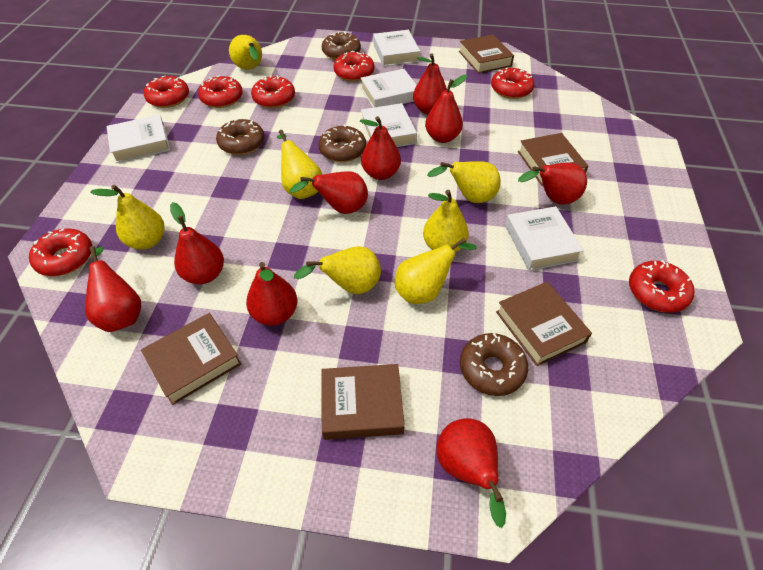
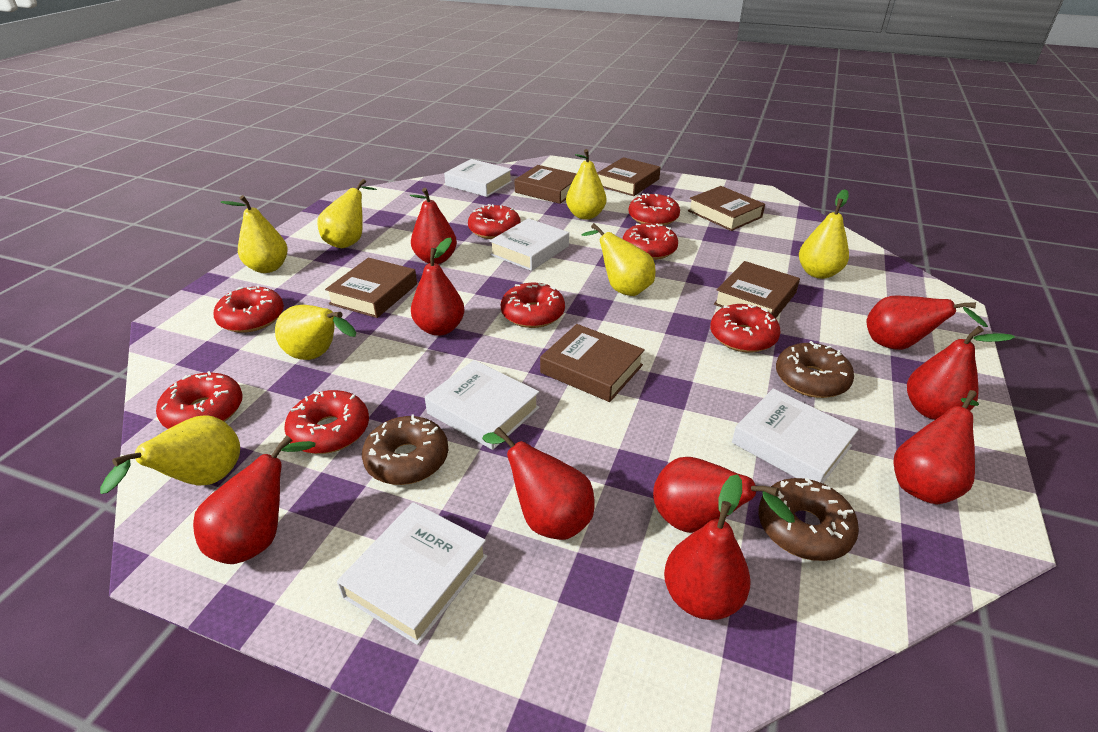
brown book: [141,313,242,405] [321,364,405,440] [459,35,514,73] [496,282,592,366] [518,133,588,186] = 5 -> [325,258,417,318] [514,165,577,204] [540,324,645,402] [597,157,661,196] [688,186,765,231] [714,261,800,318] = 6
brown donut: [216,119,264,155] [318,124,366,162] [322,31,361,60] [460,333,528,396] = 4 -> [362,414,448,485] [758,478,859,561] [776,341,854,398] = 3
red donut: [29,229,92,276] [144,76,189,108] [198,75,243,108] [251,75,295,108] [333,51,374,81] [491,67,534,99] [629,260,695,313] = 7 -> [156,371,243,429] [213,285,284,333] [284,390,369,454] [468,204,521,239] [501,283,565,328] [623,223,678,260] [628,193,680,226] [710,304,780,353] = 8

